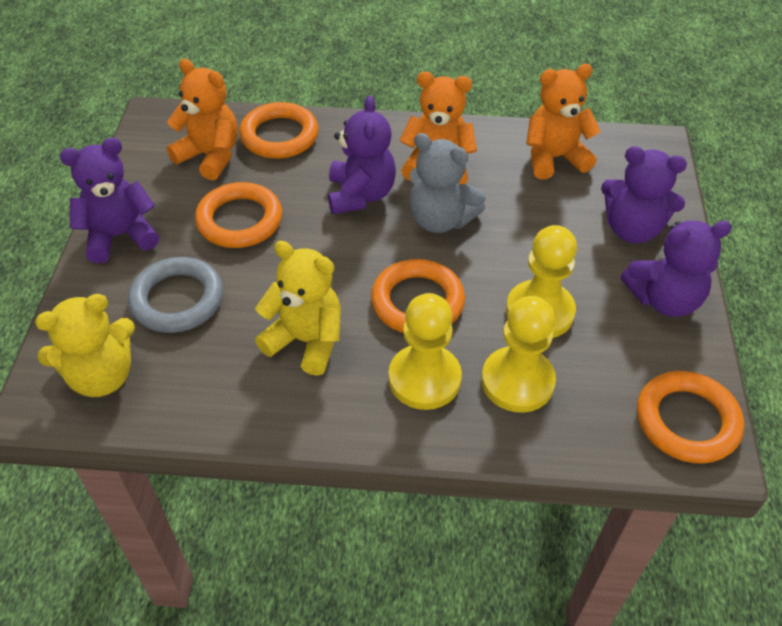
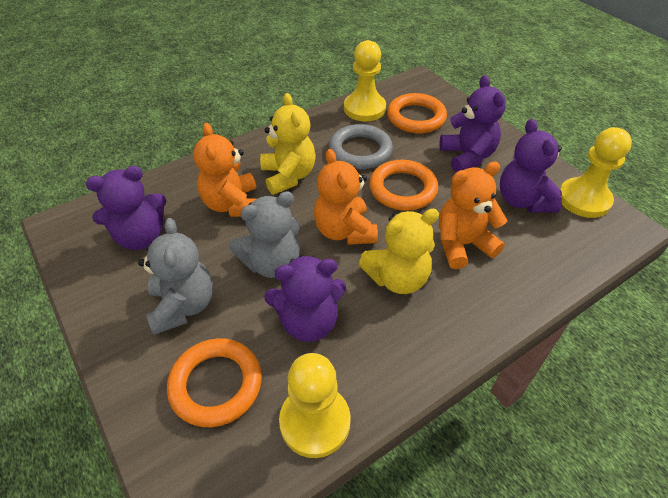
grey teddy bear: [410,133,486,233] = 1 -> [138,218,213,335] [229,191,300,278] = 2
orange ring: [195,182,282,248] [239,102,319,159] [371,259,465,333] [637,371,744,464] = 4 -> [167,338,262,427] [369,160,438,211] [387,93,447,133] = 3

